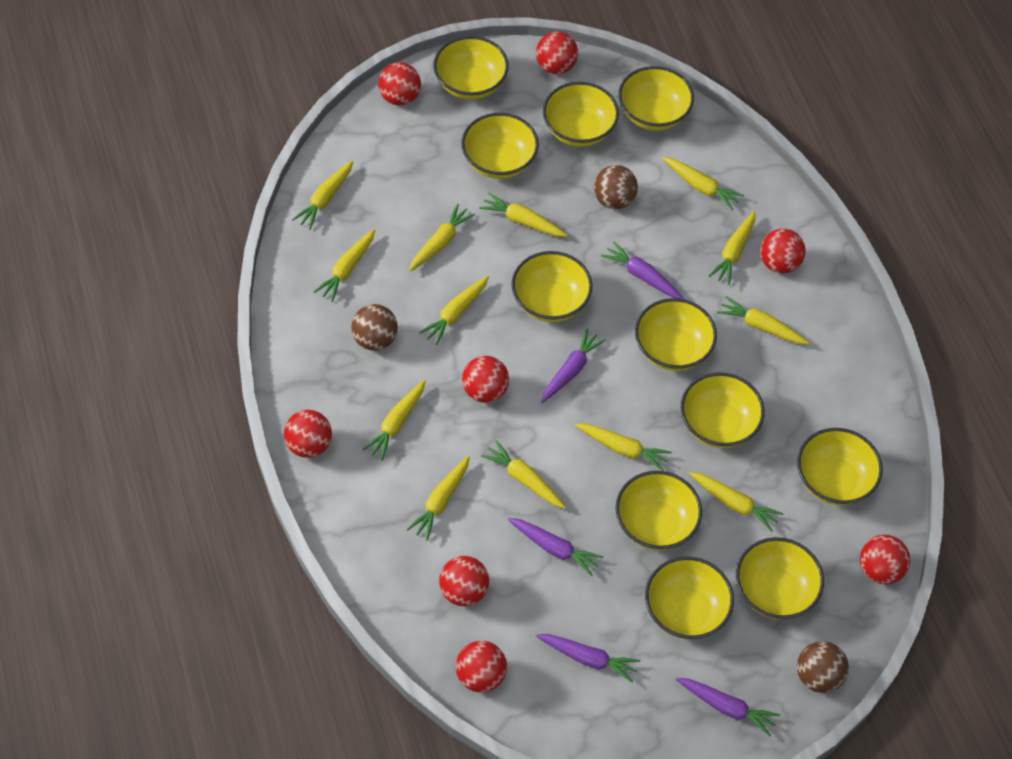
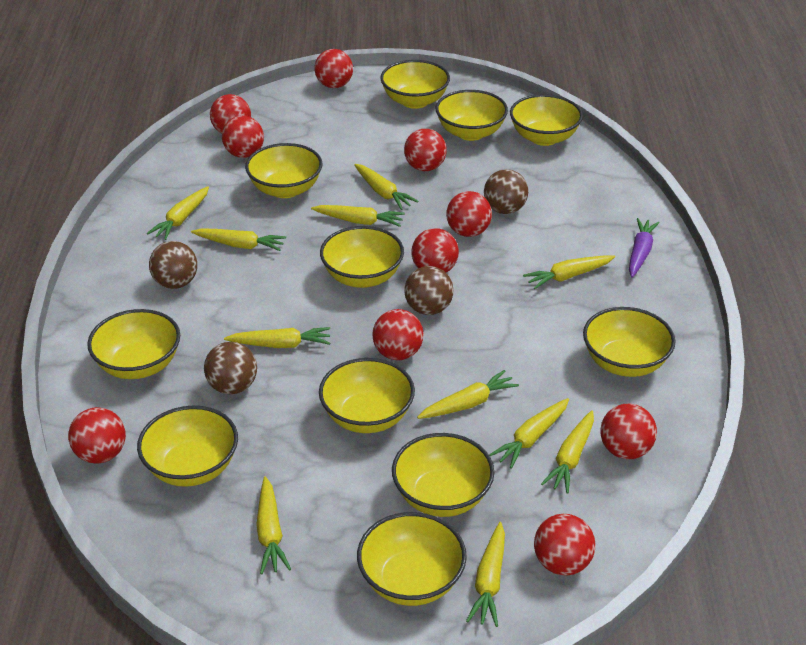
brown ball: [351,304,398,351] [594,165,638,209] [797,641,849,693] = 3 -> [149,241,197,289] [204,342,257,394] [404,266,453,315] [484,169,528,214] = 4
purple carrot: [507,518,603,576] [536,634,640,683] [541,329,606,403] [601,241,684,299] [676,678,780,736] = 5 -> [629,218,660,278] = 1
red ball: [284,410,332,458] [378,62,421,106] [439,556,489,606] [456,641,507,693] [462,356,509,403] [536,31,578,74] [760,229,805,273] [860,535,910,585] = 8 -> [68,407,126,464] [210,94,251,133] [222,116,264,158] [315,49,353,88] [372,309,424,360] [404,129,447,171] [411,228,459,273] [446,191,492,237] [534,514,595,576] [600,404,657,459] = 10
yellow carrot: [292,160,353,230] [314,229,375,302] [362,380,425,461] [407,456,470,541] [409,204,475,272] [419,276,489,345] [479,192,568,237] [481,440,566,509] [575,424,672,471] [662,157,744,210] [689,472,784,532] [709,211,755,285] [717,296,809,344] = 13 -> [147,186,209,240] [191,228,286,251] [224,327,330,348] [256,476,291,574] [311,205,405,227] [354,164,418,210] [417,370,519,419] [466,522,505,627] [489,398,569,469] [523,255,615,289] [541,410,594,493] = 11

